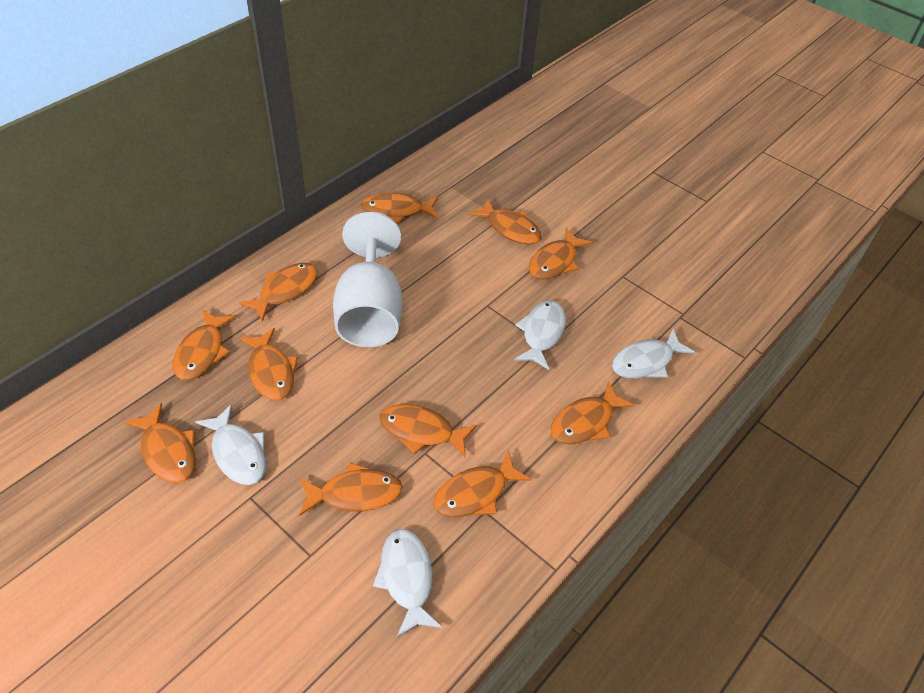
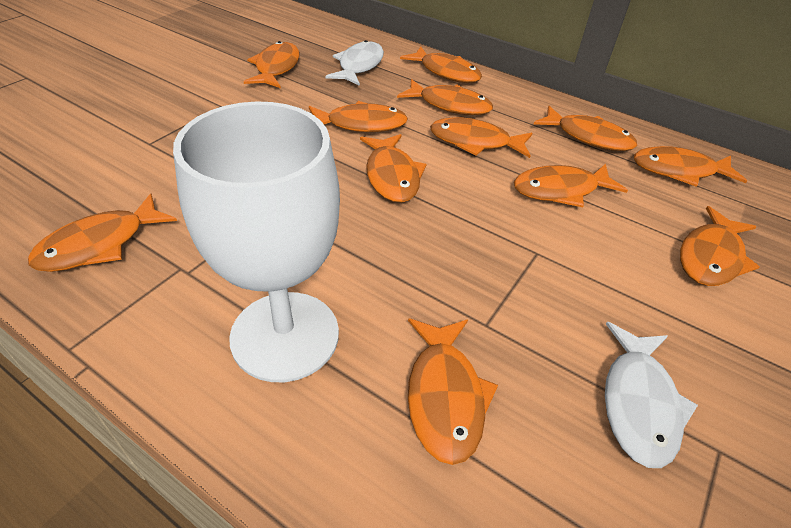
orange fish: [125,403,196,483] [173,309,236,380] [239,263,318,322] [239,328,298,400] [300,462,403,516] [361,193,438,224] [379,404,477,457] [433,450,531,517] [468,199,542,244] [529,228,592,279] [551,381,635,445] = 11 -> [28,193,177,272] [244,41,300,88] [309,101,408,132] [360,134,427,203] [397,79,493,115] [400,46,482,83] [408,318,498,465] [430,117,532,158] [514,164,628,207] [534,106,637,151] [634,146,747,187] [680,206,760,286] = 12
white fish: [195,404,266,485] [373,529,442,637] [514,300,566,370] [612,329,695,379] = 4 -> [325,40,384,86] [605,322,698,468] = 2

